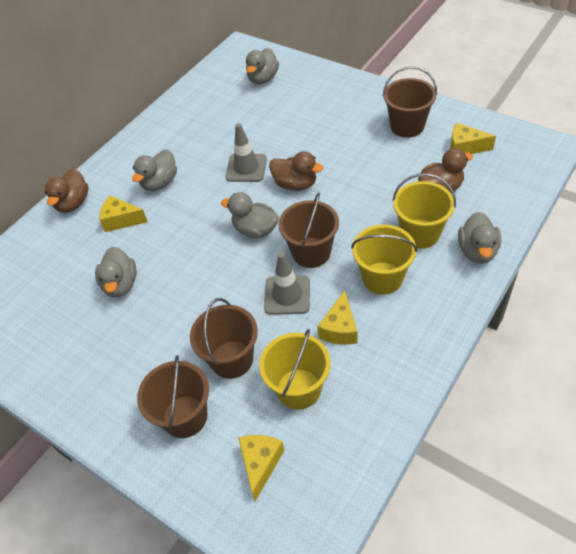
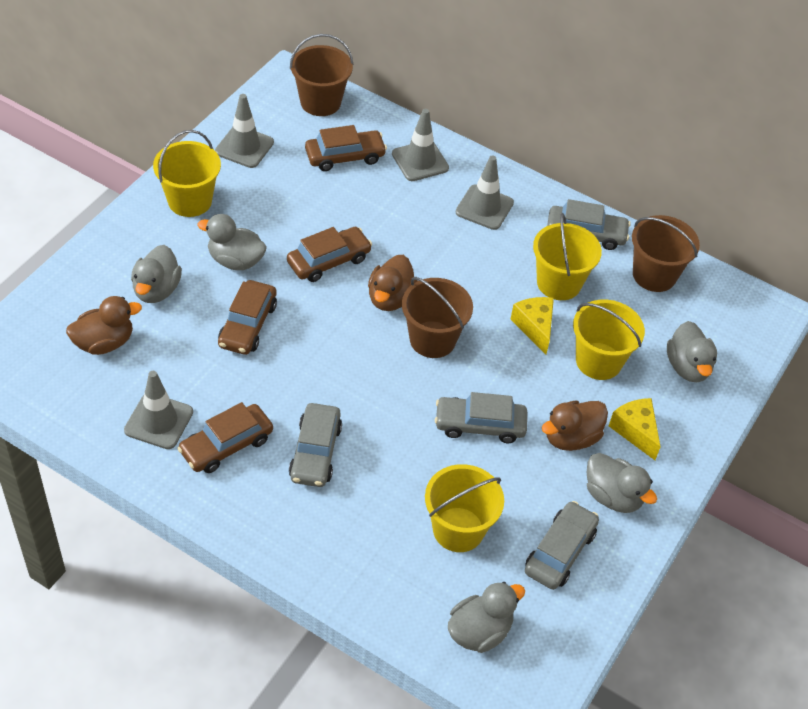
brown bucket: [137,355,209,438] [190,298,258,379] [278,192,339,268] [383,66,437,138] = 4 -> [290,34,353,116] [402,277,473,358] [632,215,700,292] = 3
brown car: none = 0 -> [177,402,273,473] [218,280,277,355] [287,227,372,282] [305,125,387,171] = 4
grey car: none = 0 -> [289,403,342,487] [435,392,527,443] [525,501,599,590] [547,199,631,250] = 4
grey traffic cone: [226,123,267,182] [264,252,310,315] = 2 -> [124,371,193,449] [215,94,274,168] [392,109,449,181] [456,155,514,230] = 4
yellow bucket: [259,329,330,410] [351,224,418,295] [392,173,456,249] = 3 -> [153,130,221,217] [425,464,504,552] [533,213,602,300] [573,300,645,380] = 4
yellow cheese: [99,196,148,232] [238,435,285,501] [317,290,358,344] [450,123,496,154] = 4 -> [511,297,554,355] [609,398,661,460] = 2

